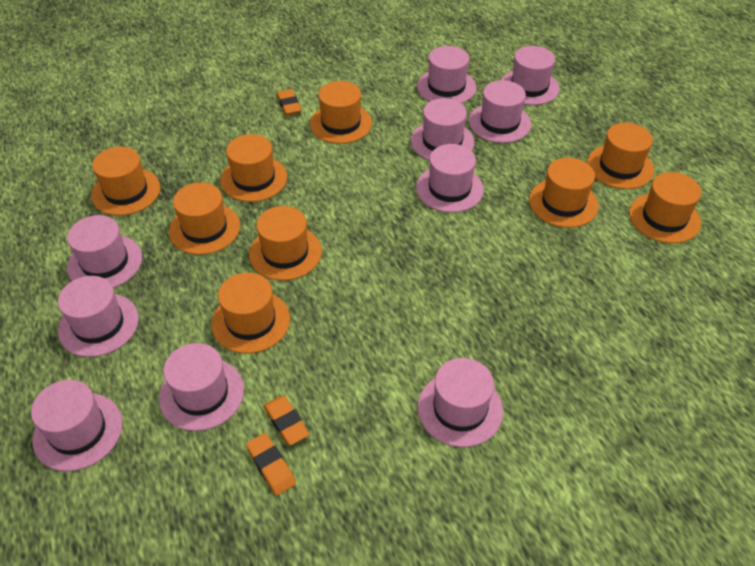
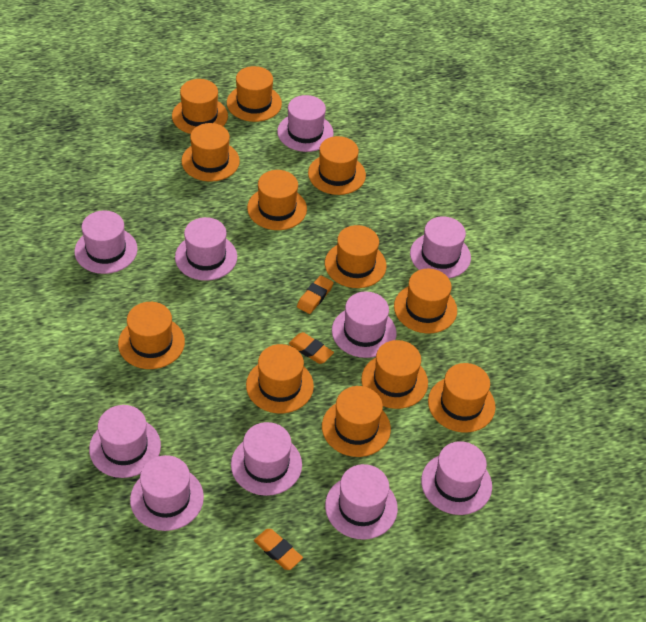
orange hat: [91,147,161,216] [169,182,240,255] [212,272,290,353] [220,134,287,202] [249,206,322,281] [310,81,372,144] [529,158,599,228] [587,123,654,189] [629,172,701,243] = 9 -> [118,302,185,369] [172,79,228,134] [181,123,240,182] [227,66,282,122] [246,344,314,414] [247,170,307,230] [308,136,366,195] [322,386,391,457] [325,225,386,288] [361,340,428,409] [394,269,457,333] [428,363,496,433] = 12

